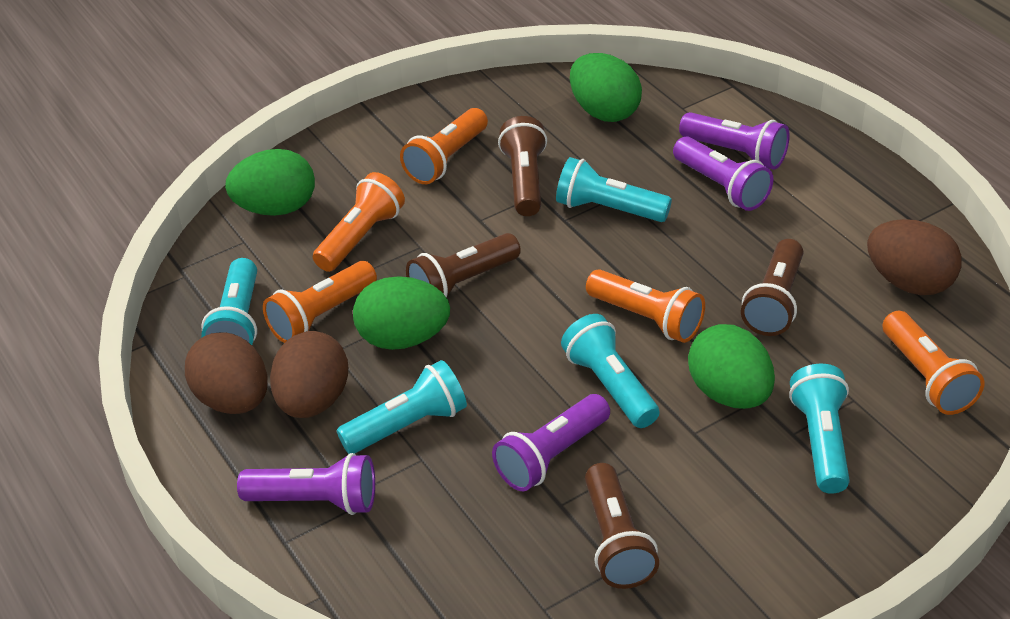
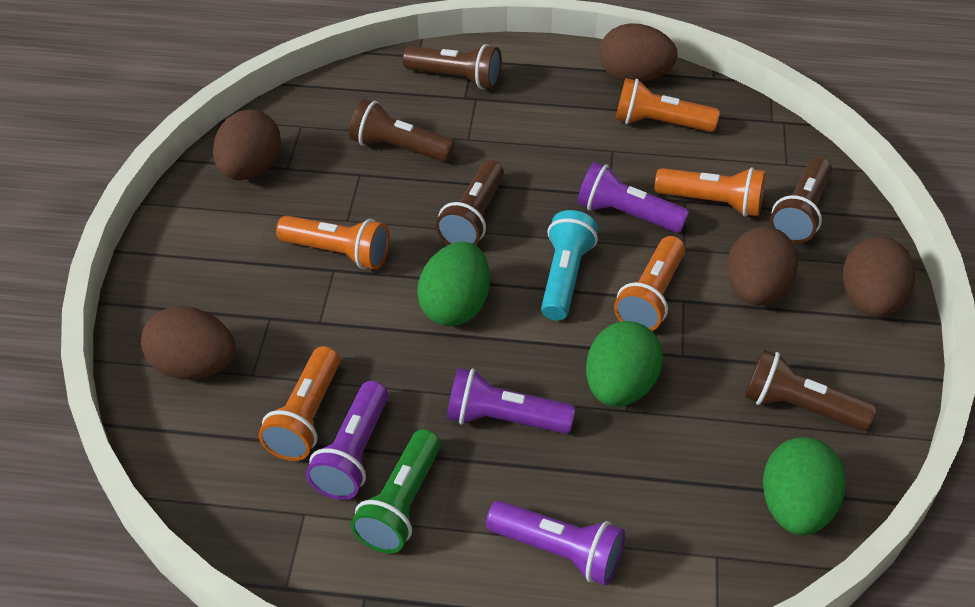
brown egg: [185,332,268,414] [270,331,348,418] [867,219,962,295] = 3 -> [141,306,235,380] [213,110,281,180] [599,23,678,82] [727,226,798,306] [843,237,915,317] = 5
brown flashlight: [406,233,521,298] [498,116,547,216] [585,463,659,589] [741,239,803,336] = 4 -> [349,99,455,162] [403,44,502,89] [436,160,504,245] [744,349,876,431] [770,157,832,243] = 5
green egg: [225,149,315,216] [353,276,450,350] [570,53,642,122] [688,324,775,409] = 4 -> [417,242,490,326] [586,321,663,407] [763,437,846,535] = 3
green flashlight: none = 0 -> [351,429,441,553] = 1
turquoise flashlight: [201,258,257,345] [337,360,467,454] [556,157,672,222] [561,314,659,428] [789,364,850,494] = 5 -> [541,210,598,321] = 1

